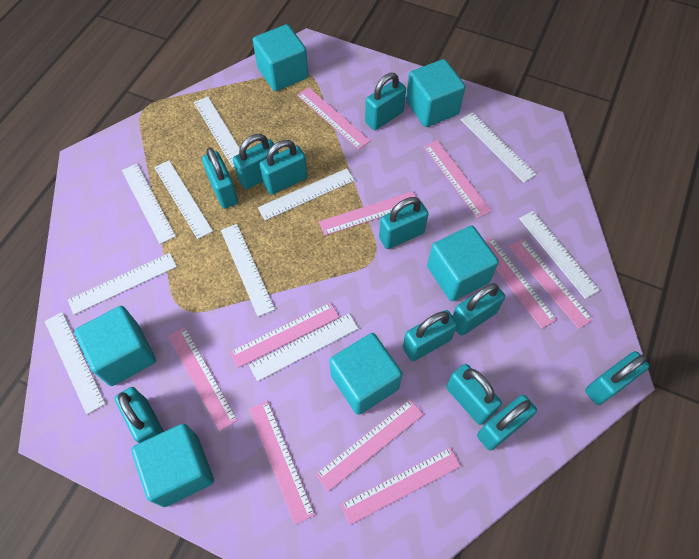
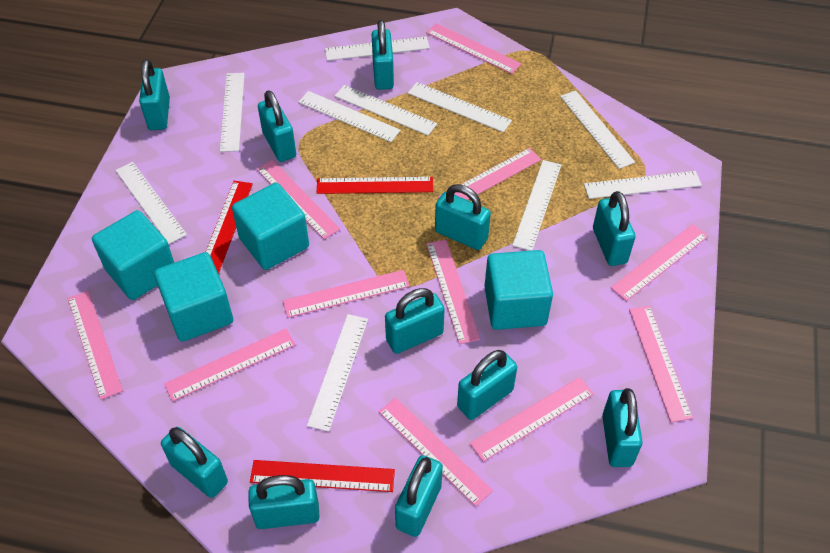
pink ruler: [168,327,238,431] [230,302,339,368] [249,401,315,525] [297,87,371,150] [316,399,424,491] [319,191,416,236] [340,447,461,525] [424,140,492,218] [485,237,557,328] [509,238,593,329] = 10 -> [68,291,123,400] [164,329,296,402] [257,160,340,239] [283,270,410,318] [379,398,493,506] [426,23,522,74] [426,239,480,344] [438,148,542,200] [470,377,594,462] [611,224,708,301] [629,306,693,422] = 11
red ruler: none = 0 -> [206,181,253,274] [250,460,395,492] [316,177,433,194] = 3
turquoise cube: [74,306,156,386] [131,424,214,507] [253,24,308,91] [329,333,403,415] [406,59,465,127] [427,225,499,301] = 6 -> [92,210,174,300] [154,252,233,342] [232,183,309,270] [484,250,553,330] = 4

